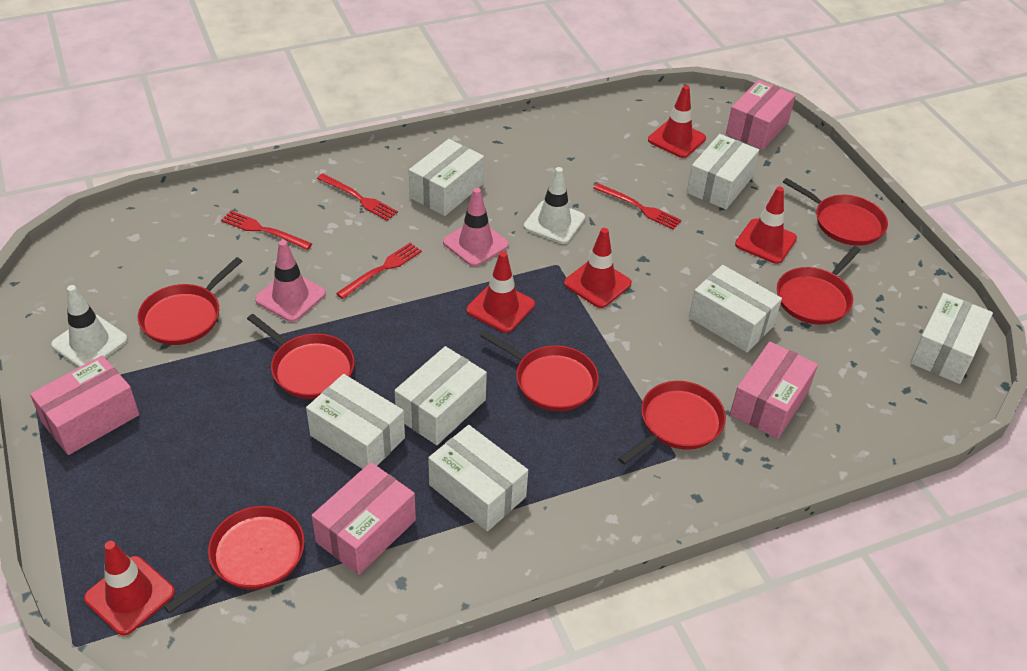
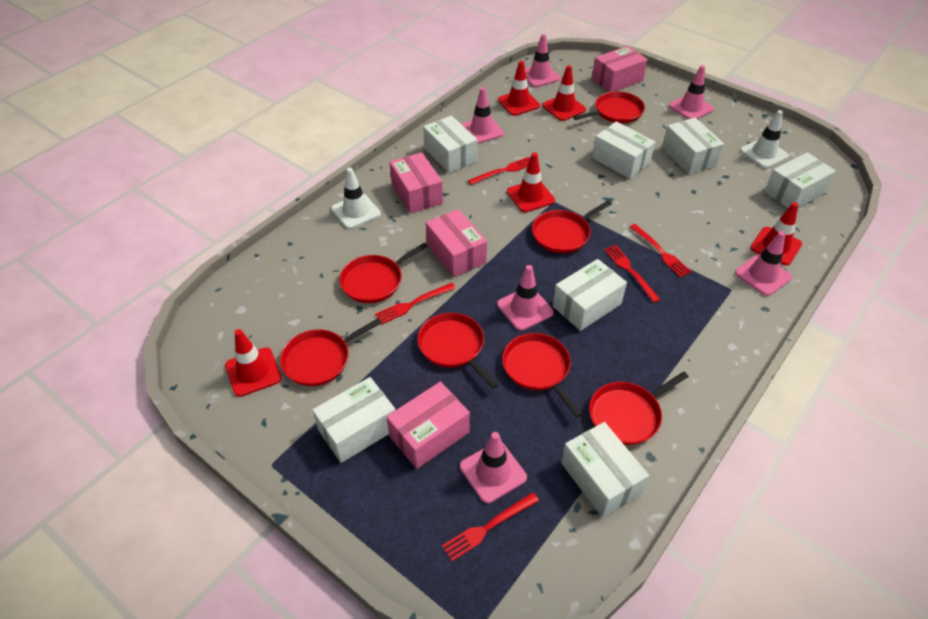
pink traffic cone: [255,240,326,322] [443,188,509,267] = 2 -> [460,432,527,503] [461,87,504,144] [497,265,554,331] [525,34,560,87] [669,65,714,119] [735,231,792,296] = 6
red fork: [221,211,312,250] [317,174,398,221] [336,243,422,299] [593,183,681,230] = 4 -> [375,283,456,324] [442,492,539,561] [468,157,530,185] [604,245,661,303] [630,224,692,278] = 5

